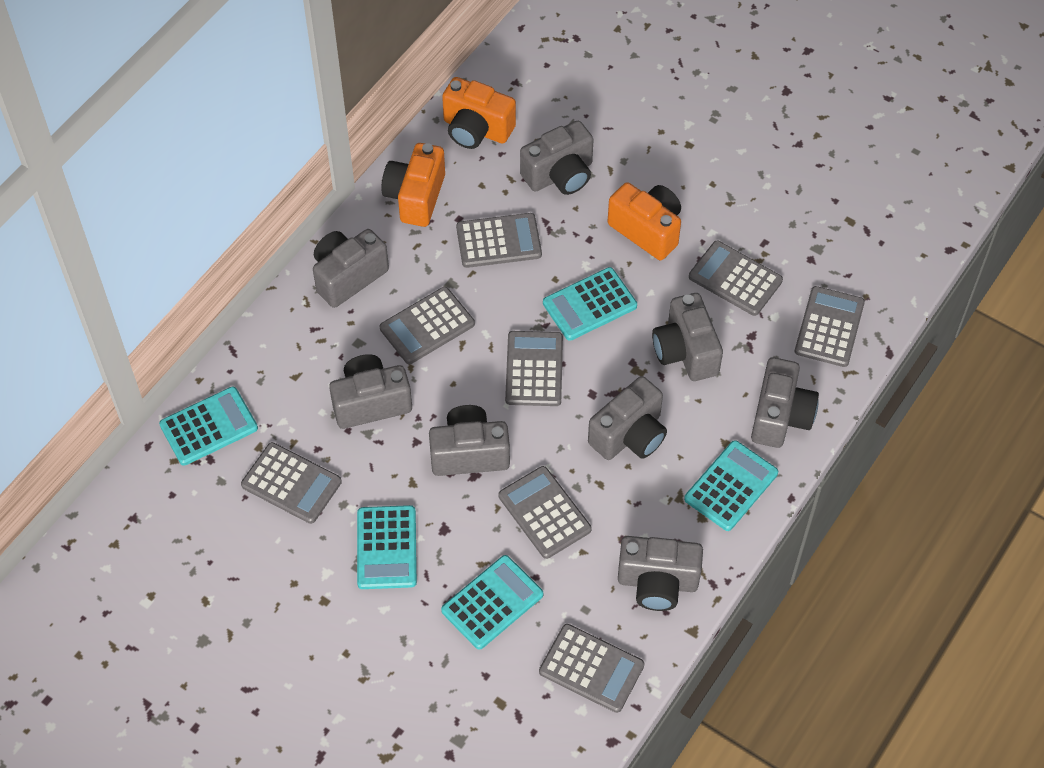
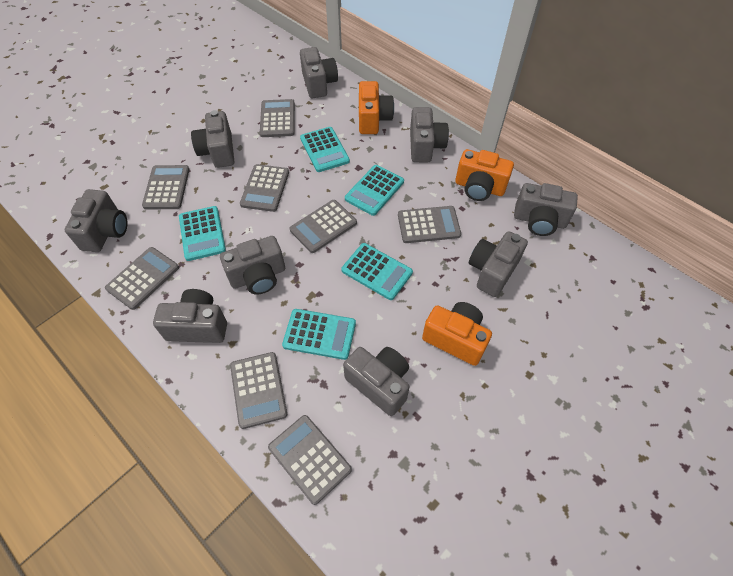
grey camera: [313,229,389,308] [329,354,412,429] [429,405,510,476] [520,121,594,195] [588,376,667,460] [618,536,703,611] [652,293,723,381] [751,357,819,448] = 8 -> [65,189,128,252] [153,289,227,343] [191,110,234,168] [220,236,285,294] [300,47,338,98] [343,347,410,416] [410,107,449,162] [469,231,528,297] [514,183,578,236] = 9

